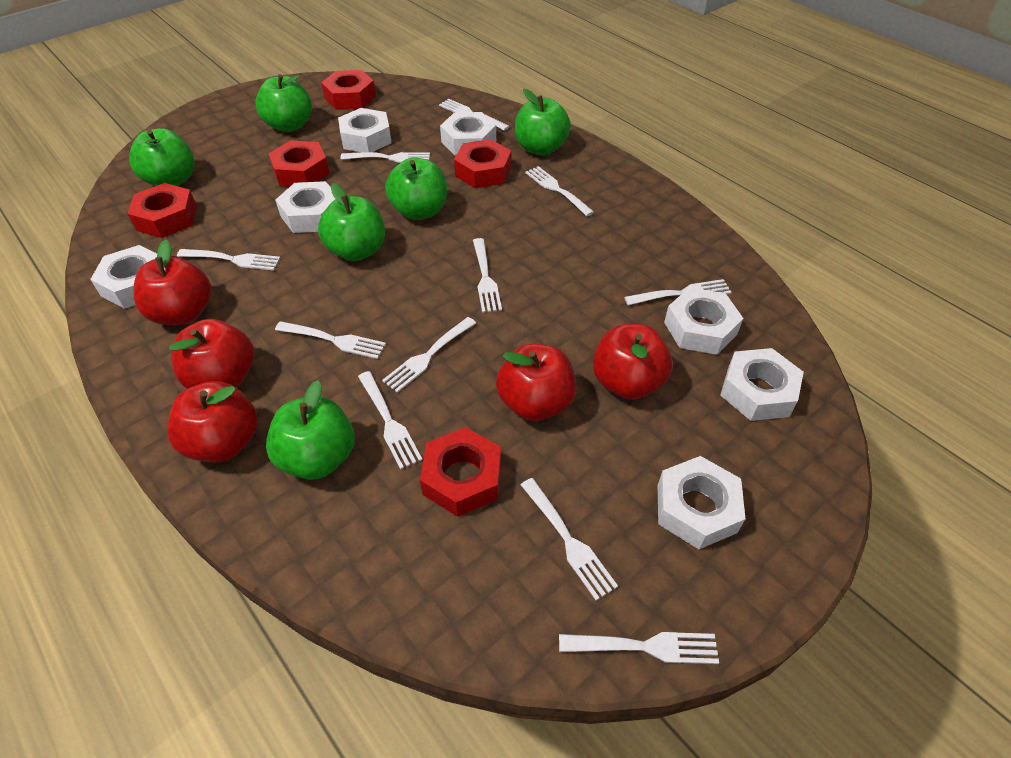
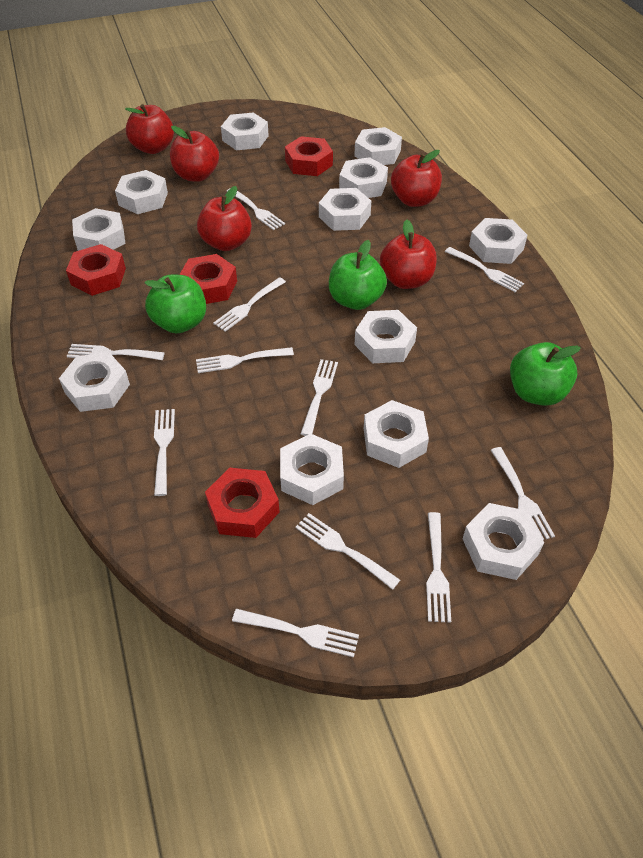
green apple: [129,128,194,186] [255,74,312,132] [266,380,355,480] [318,183,385,261] [385,157,447,220] [515,89,571,155] = 6 -> [144,275,206,333] [329,240,387,310] [510,342,581,406] = 3
red nut: [128,183,197,238] [269,140,330,187] [321,70,376,110] [420,427,501,517] [454,139,511,188] = 5 -> [66,244,126,296] [179,254,237,304] [205,468,279,538] [285,136,333,176] = 4
white nut: [90,245,157,309] [276,181,335,233] [338,108,392,152] [440,112,496,156] [658,456,745,549] [664,287,743,355] [720,348,804,421] = 7 -> [59,352,130,412] [72,208,126,251] [115,170,168,214] [221,113,269,150] [280,434,344,505] [319,188,371,231] [339,157,388,198] [354,127,402,165] [355,310,417,363] [364,400,429,468] [463,503,544,580] [469,218,528,264] = 12

